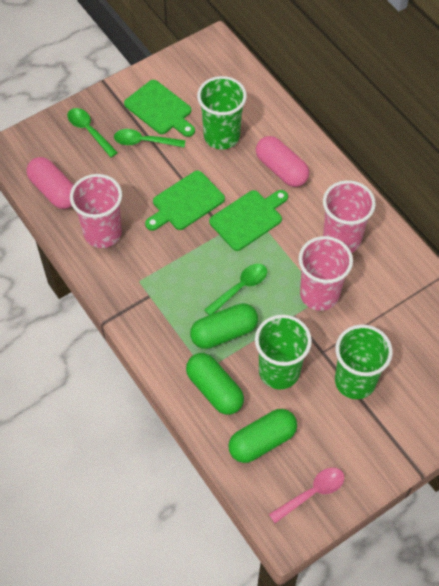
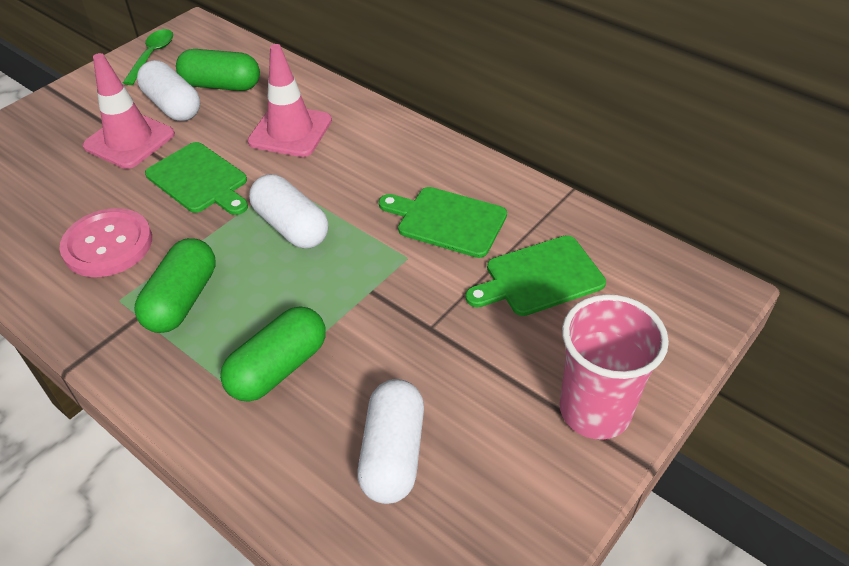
green cup: [197,76,247,149] [255,315,312,389] [335,324,393,399] = 3 -> none = 0
green spoon: [67,108,118,157] [114,129,186,147] [204,264,267,315] = 3 -> [123,29,173,85] = 1
pink button: none = 0 -> [60,208,152,277] = 1
pink capsule: [26,157,74,209] [256,136,309,187] = 2 -> none = 0
pink cup: [70,174,122,248] [298,236,353,311] [323,180,376,253] = 3 -> [560,294,669,440] = 1
pink spoon: [269,468,344,523] = 1 -> none = 0
pink traffic cone: none = 0 -> [83,53,175,169] [248,44,332,157] = 2
white capsule: none = 0 -> [137,60,200,121] [249,174,329,249] [357,379,424,504] = 3

